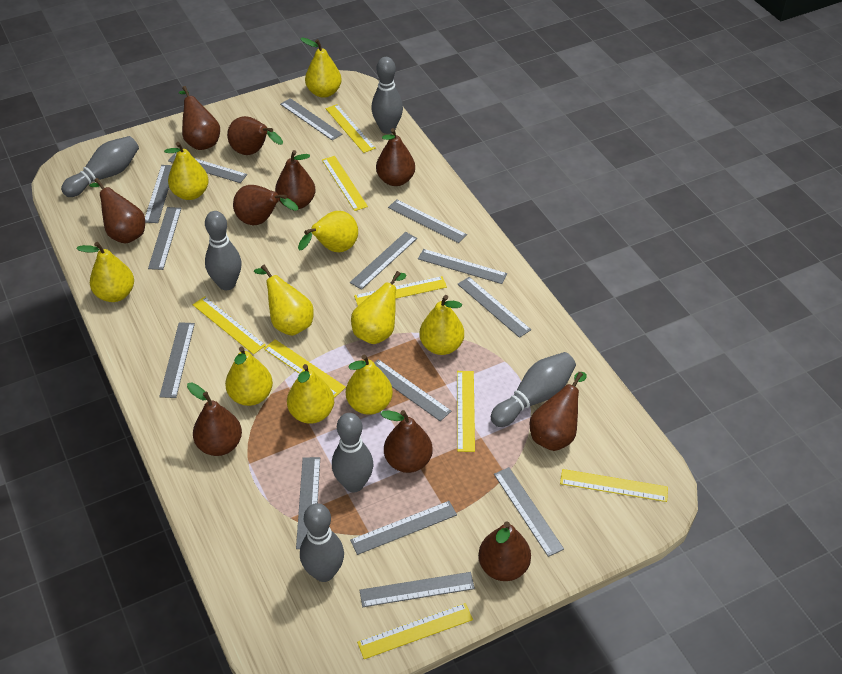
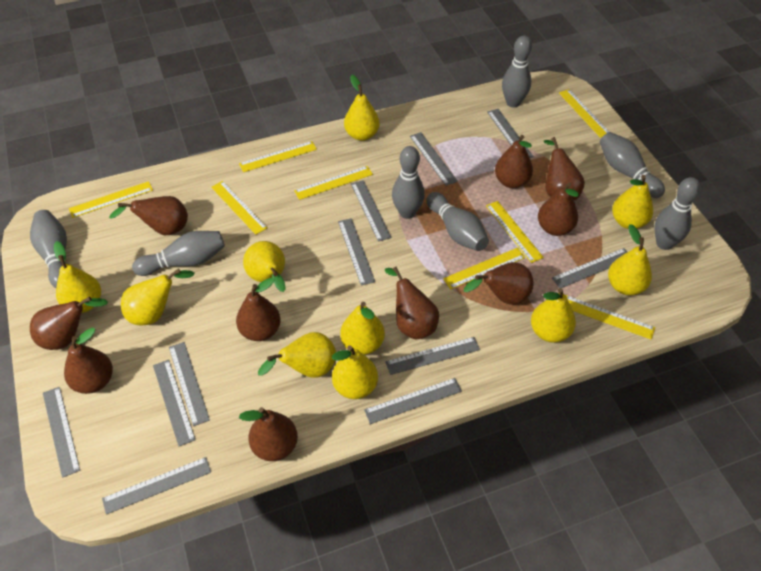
grey bowling pin: [61,136,139,197] [205,211,241,290] [300,503,344,582] [332,413,373,492] [371,57,403,134] [491,352,576,427] = 6 -> [30,210,67,288] [132,231,225,276] [392,146,425,219] [427,192,489,251] [502,36,532,108] [600,132,665,198] [654,177,701,250] = 7
grey ruler: [145,165,172,223] [148,207,182,270] [159,322,195,398] [168,153,247,183] [280,98,342,141] [296,457,320,549] [350,232,417,290] [350,501,457,555] [360,572,475,607] [374,359,451,421] [388,199,467,243] [418,249,507,284] [458,277,531,338] [494,467,564,557] = 14 -> [43,387,80,478] [102,457,211,515] [153,360,196,446] [169,342,210,426] [338,218,375,286] [351,180,392,242] [364,378,462,424] [385,337,480,375] [410,132,458,186] [487,109,534,158] [552,248,627,288] = 11

